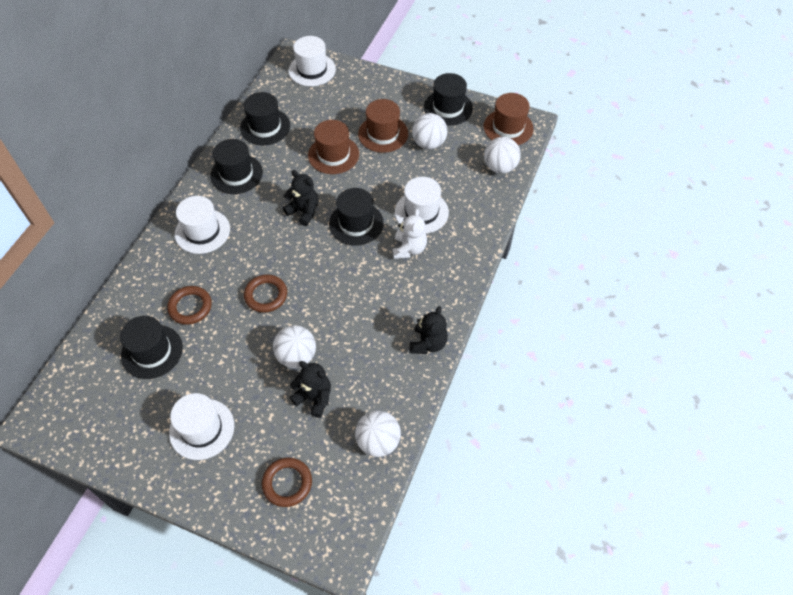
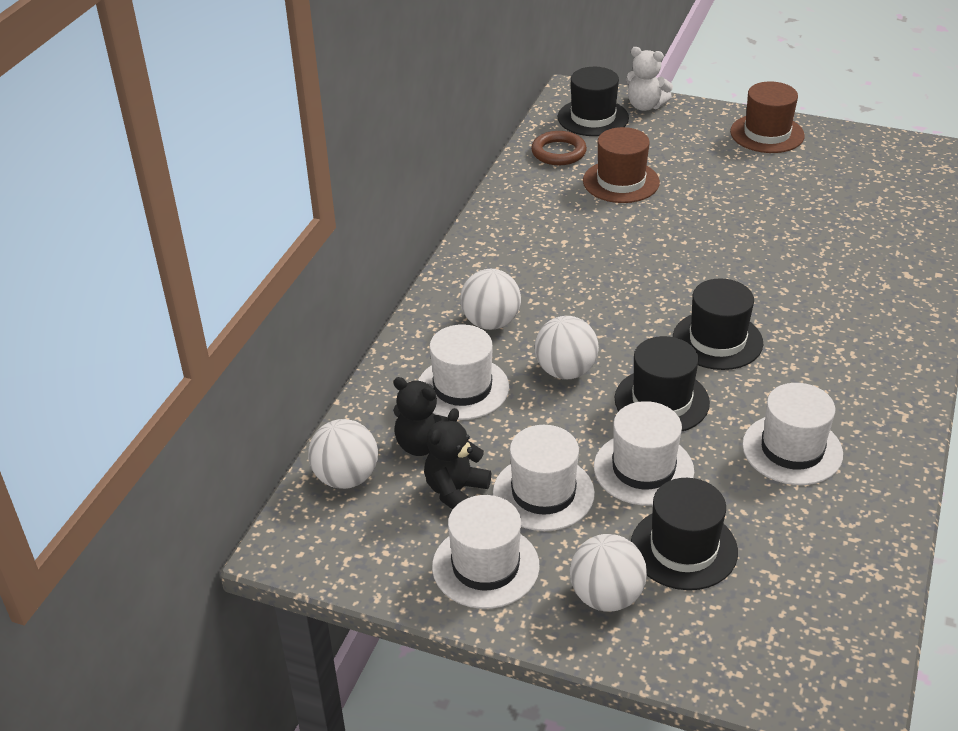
black hat: [120,316,183,379] [210,139,263,194] [240,92,290,145] [329,188,384,246] [424,73,473,126] = 5 -> [558,67,629,136] [615,336,710,432] [631,478,738,590] [673,278,763,370] = 4
black teddy bear: [283,170,318,226] [290,361,331,418] [409,306,448,354] = 3 -> [393,377,448,456] [424,408,491,510] = 2
brown hat: [308,120,359,174] [358,99,408,153] [483,93,534,145] = 3 -> [583,127,660,203] [730,81,805,153] = 2
brown ring: [167,286,212,325] [244,274,287,313] [262,458,312,507] = 3 -> [531,131,587,165] = 1
white hat: [169,393,234,460] [175,196,230,254] [289,36,336,86] [395,177,449,234] = 4 -> [418,324,509,420] [432,495,540,609] [493,425,595,531] [594,401,694,506] [742,383,843,485] = 5

